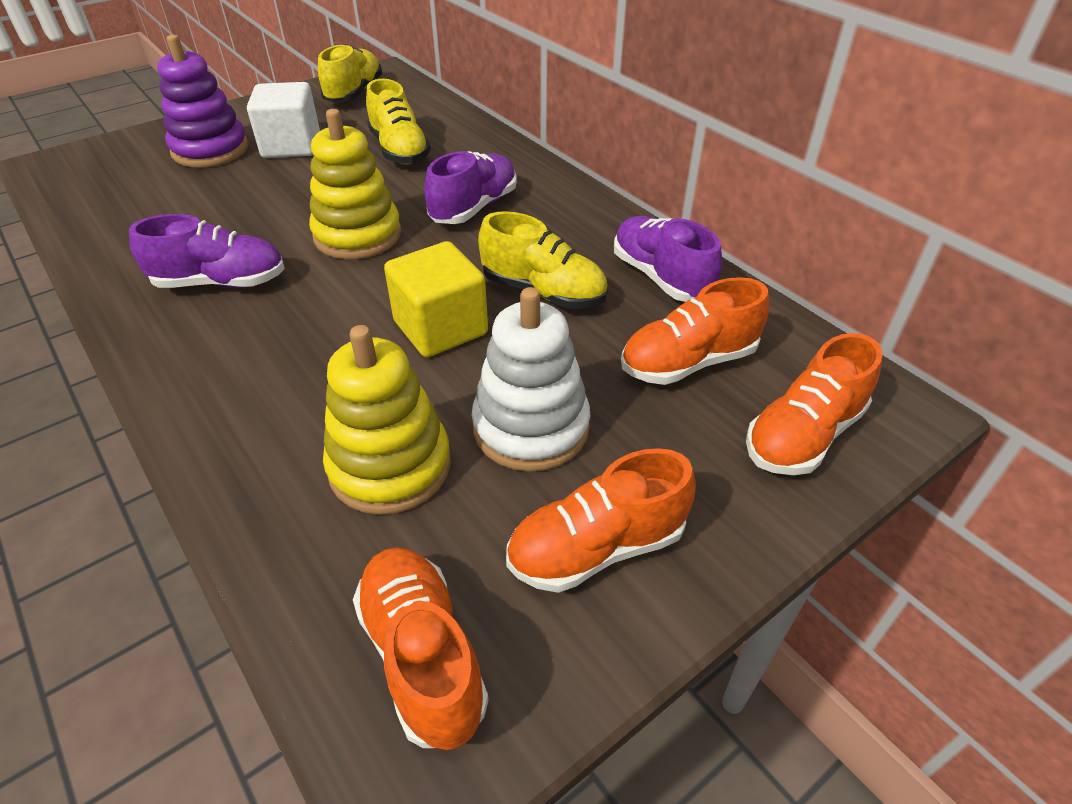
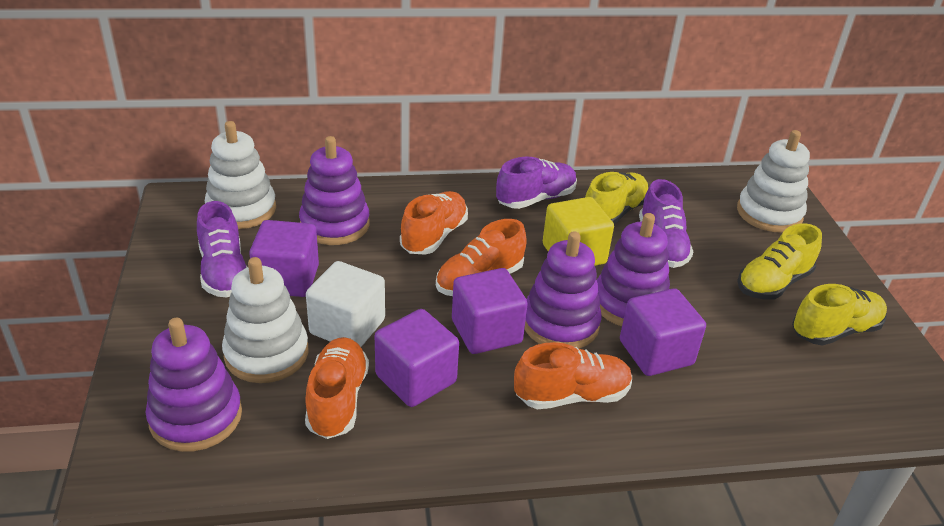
purple cube: none = 0 -> [249,220,319,297] [375,309,459,407] [452,268,528,354] [620,288,706,376] = 4
purple stacking toy: [157,35,249,168] = 1 -> [146,318,242,452] [299,136,370,245] [525,231,601,349] [597,213,670,326] = 4
white stacking toy: [472,287,590,472] = 1 -> [205,121,276,229] [222,257,308,383] [737,130,810,233] = 3
yellow stacking toy: [309,109,401,259] [323,325,451,515] = 2 -> none = 0

